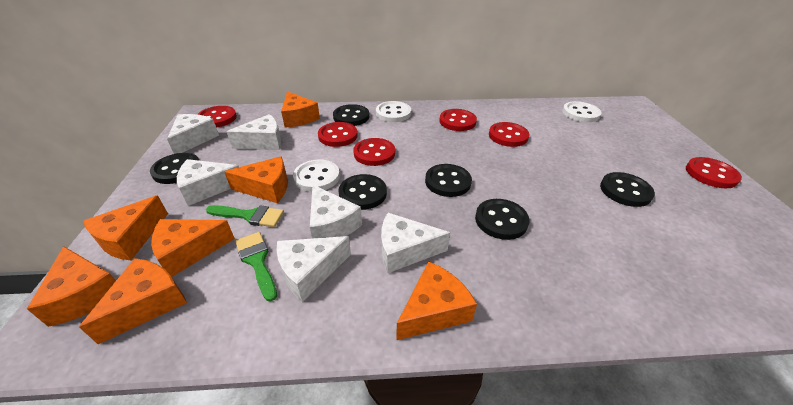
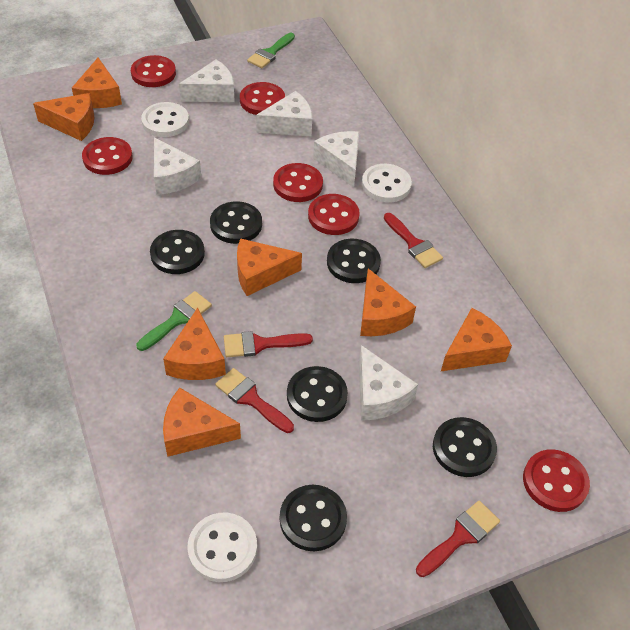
red brush: none = 0 -> [215,368,294,433] [224,331,313,357] [384,213,443,268] [416,500,500,577] = 4
white cheese: [167,114,219,154] [177,159,239,206] [227,114,282,150] [277,236,351,302] [310,185,362,239] [381,213,450,273] = 6 -> [154,138,201,195] [179,60,235,102] [256,91,312,137] [313,131,359,187] [359,345,418,421] = 5

